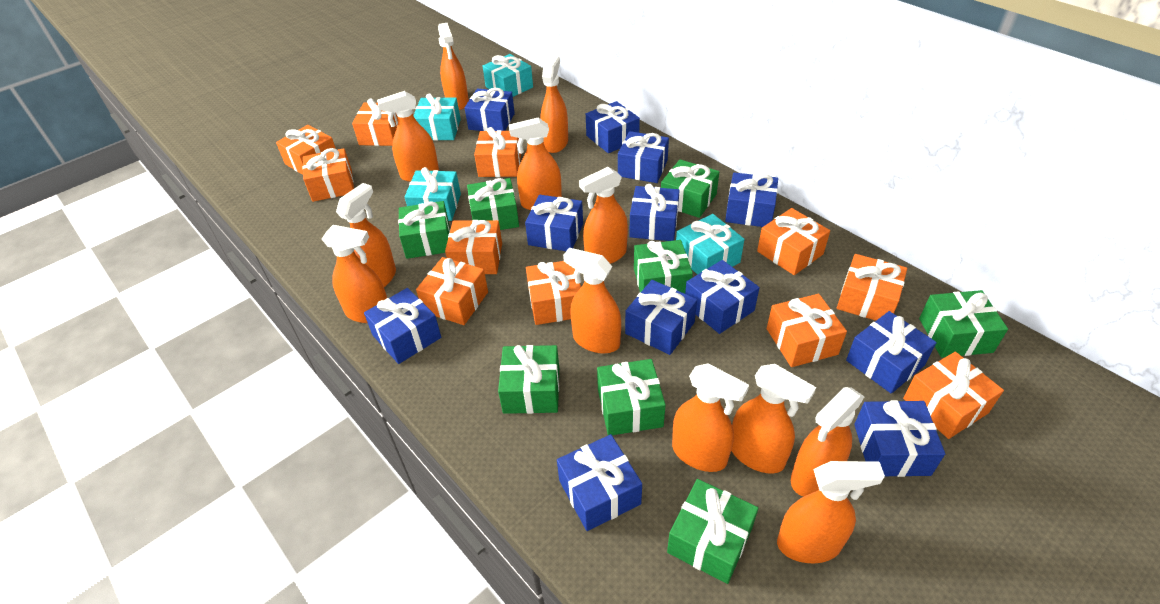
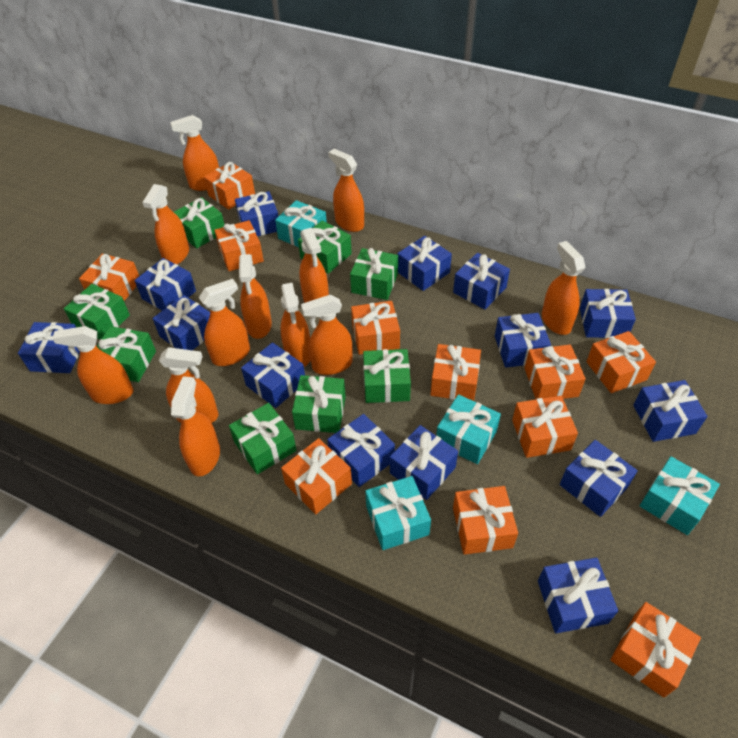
blue gift: [364,288,441,364] [465,88,515,131] [525,195,583,251] [557,434,642,531] [586,101,640,153] [618,131,669,183] [625,280,697,355] [629,184,680,241] [685,260,760,334] [725,172,778,227] [846,311,937,394] [854,400,945,477] = 12 -> [18,322,80,373] [135,258,196,311] [152,295,210,350] [235,191,278,236] [241,342,305,408] [327,414,395,487] [390,425,458,500] [397,236,452,291] [453,253,510,310] [495,313,551,368] [538,558,618,633] [560,440,638,517] [580,289,636,338] [633,380,707,442] = 14

